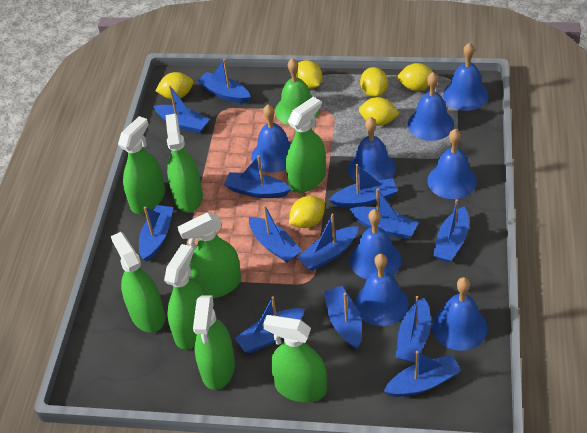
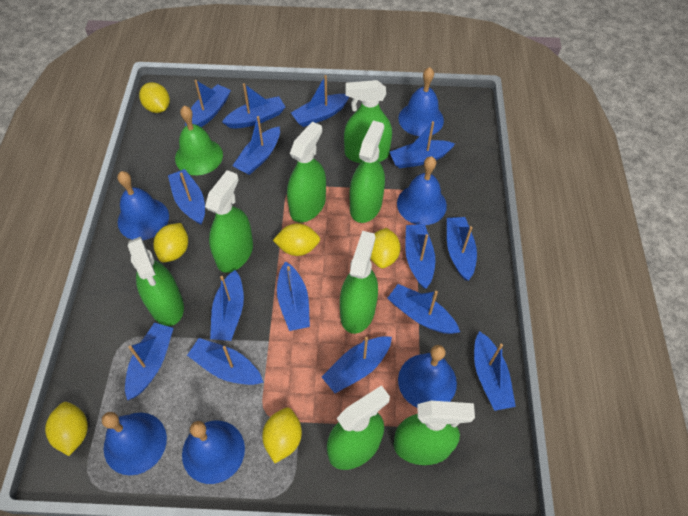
blue bell: [251,104,291,173] [348,117,396,182] [350,209,402,279] [355,254,409,326] [408,72,454,141] [427,129,477,199] [432,277,488,351] [443,43,489,111] = 8 -> [102,412,167,475] [117,171,169,240] [182,421,245,484] [397,156,447,225] [398,345,457,408] [399,67,444,136] = 6
blue boat: [139,205,173,261] [153,85,210,134] [197,59,250,103] [224,155,291,198] [235,296,305,353] [249,205,302,263] [297,214,358,271] [324,286,362,349] [329,164,398,208] [350,188,418,239] [383,351,462,397] [395,296,431,363] [433,199,469,262] = 13 -> [125,323,173,400] [168,169,205,225] [185,80,231,127] [187,338,264,385] [210,270,244,341] [222,83,285,128] [232,116,280,175] [277,261,310,331] [291,75,349,127] [322,336,392,393] [387,284,460,334] [390,121,455,168] [405,224,435,289] [447,217,477,281] [474,331,516,411] = 15

